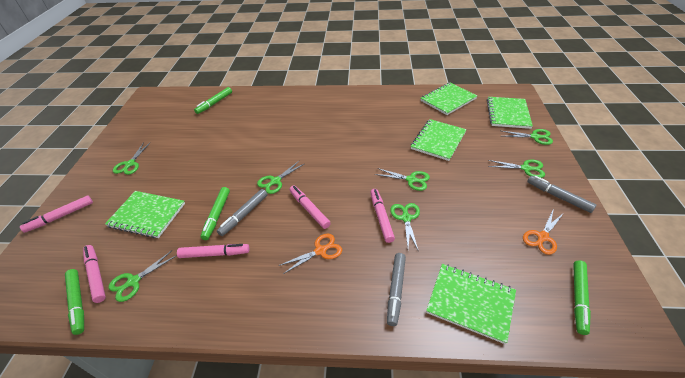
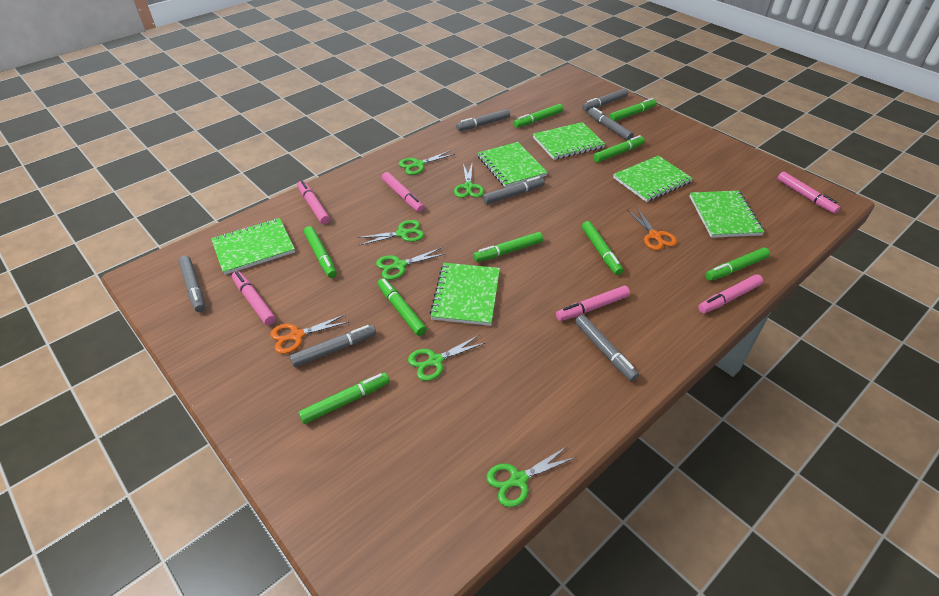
green marker: [65,269,84,335] [194,87,232,114] [200,187,230,240] [573,260,591,335] = 4 -> [298,372,390,424] [304,226,337,278] [378,278,427,336] [473,232,543,262] [514,104,563,128] [582,221,623,275] [593,135,645,162] [609,98,657,121] [705,248,770,281] = 9
green notebook: [105,191,185,238] [411,119,467,161] [421,82,477,115] [426,264,516,344] [487,97,533,129] = 5 -> [211,218,295,275] [430,263,500,326] [478,142,548,188] [533,122,605,160] [613,156,693,202] [689,191,764,238] = 6
green scissors: [109,250,177,302] [113,142,151,175] [257,161,304,194] [375,168,430,191] [390,203,420,252] [488,160,545,178] [502,129,553,145] = 7 -> [357,220,424,245] [376,248,445,280] [399,150,455,175] [408,335,486,381] [454,164,484,198] [486,446,576,507] = 6
grey marker: [217,189,267,236] [387,253,406,326] [527,176,596,213] = 3 -> [178,256,205,312] [290,325,376,367] [456,109,510,131] [483,176,545,204] [575,315,639,381] [582,88,628,111] [588,107,634,140] = 7
pink marker: [20,195,93,233] [83,245,106,303] [177,244,249,258] [289,186,331,229] [370,189,395,243] = 5 -> [232,271,276,325] [298,180,330,224] [382,172,424,212] [556,286,630,321] [698,274,763,313] [777,171,840,214] = 6

